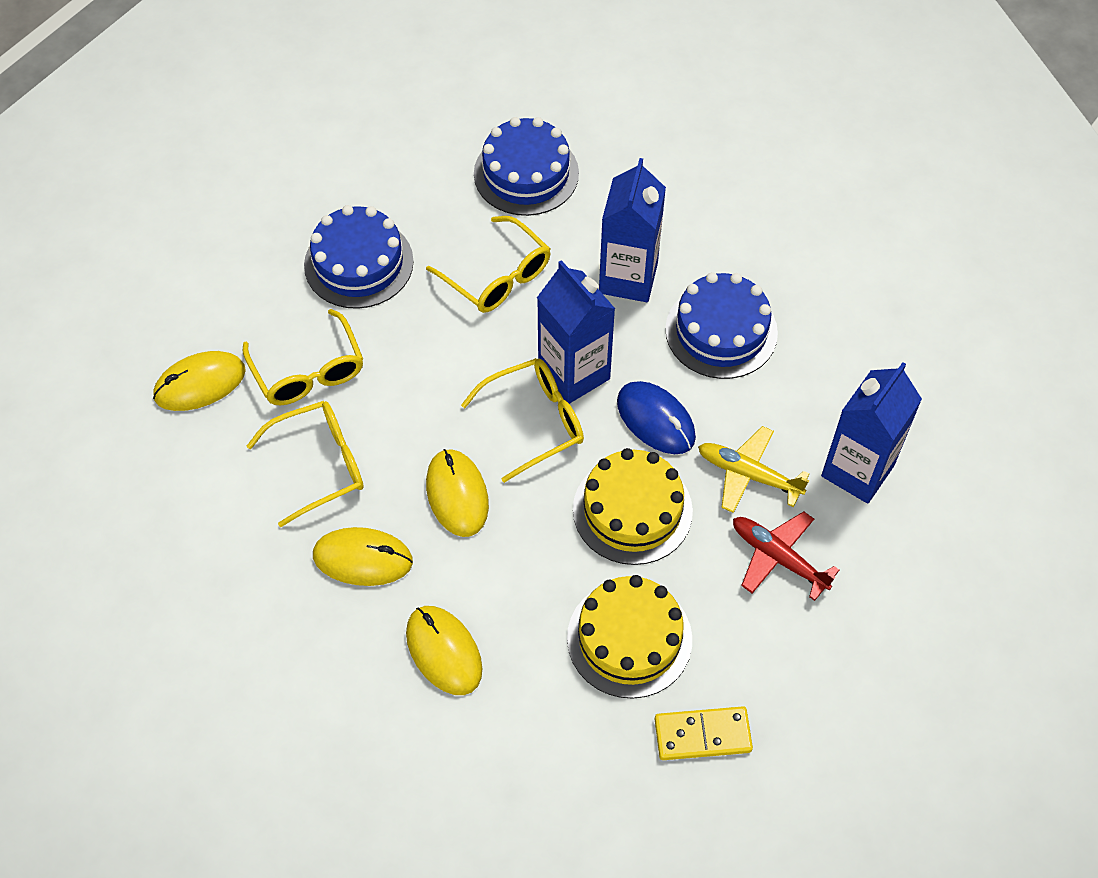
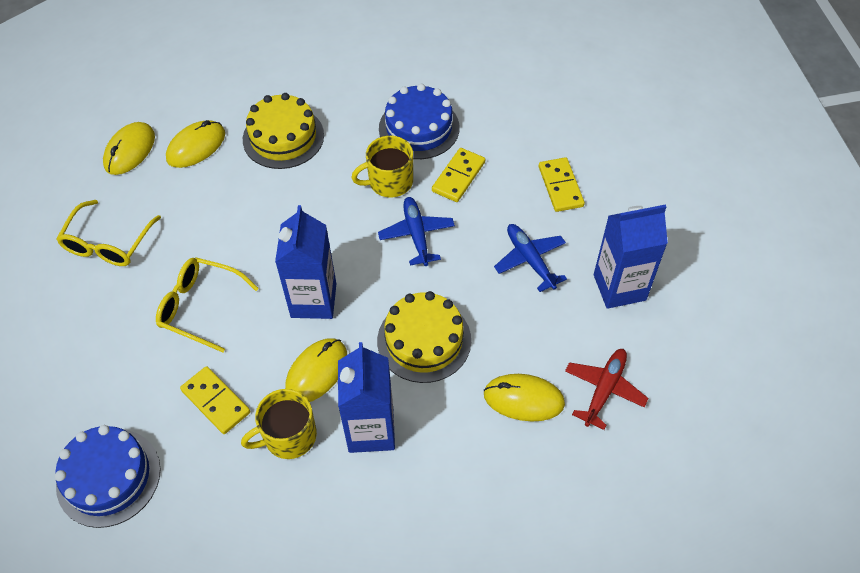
blue cake: [304,205,414,309] [474,117,579,216] [665,272,778,379] = 3 -> [55,425,160,528] [379,84,459,159] = 2
blue mouse: [617,381,696,454] = 1 -> none = 0
blue plane: none = 0 -> [378,197,455,266] [494,224,567,292] = 2
yellow domino: [655,706,753,760] = 1 -> [180,366,250,434] [432,148,485,202] [539,157,585,212] = 3
yellow glasses: [243,309,363,405] [247,401,364,527] [426,216,550,313] [461,358,584,483] = 4 -> [56,200,161,266] [156,257,259,353] = 2
yellow mug: none = 0 -> [241,389,317,459] [351,136,413,197] = 2
yellow plane: [698,426,809,513] = 1 -> none = 0

